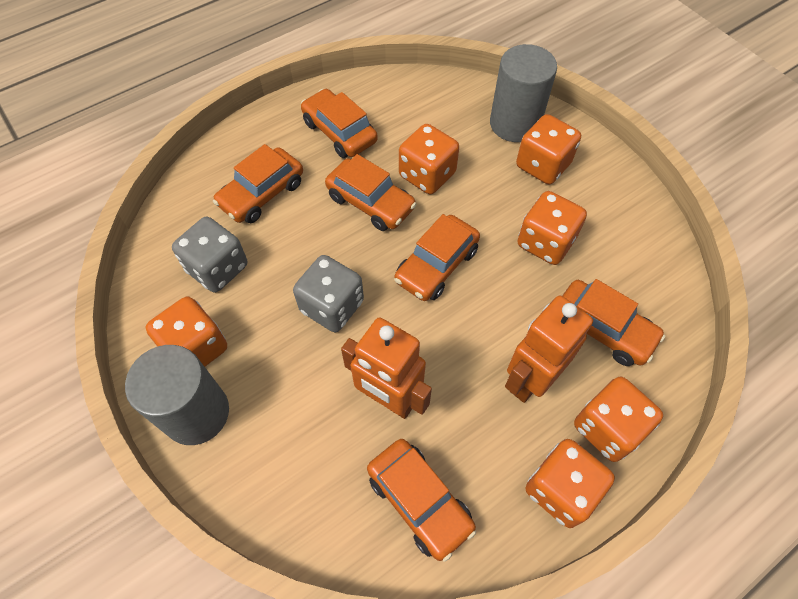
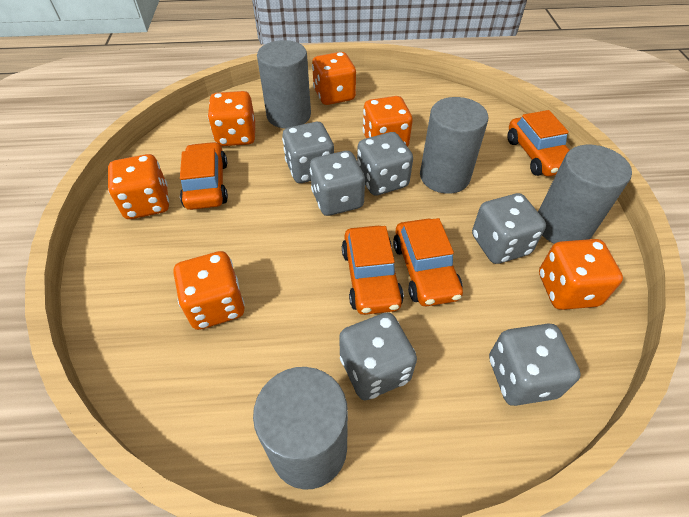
grey cylinder: [125,345,229,445] [490,44,557,142] = 2 -> [253,367,348,490] [257,40,311,128] [420,97,488,194] [538,145,632,244] = 4
grey dice: [172,217,247,293] [293,255,364,332] = 2 -> [282,122,334,183] [310,151,365,216] [339,312,417,400] [357,132,413,196] [472,193,546,264] [489,323,581,406] = 6
orange car: [213,144,303,223] [301,89,378,158] [325,154,417,231] [367,439,476,562] [394,214,480,301] [562,279,665,366] = 6 -> [180,142,228,210] [342,226,404,315] [393,218,463,307] [507,110,570,176] = 4
orange robot: [341,317,432,419] [505,295,593,403] = 2 -> none = 0

